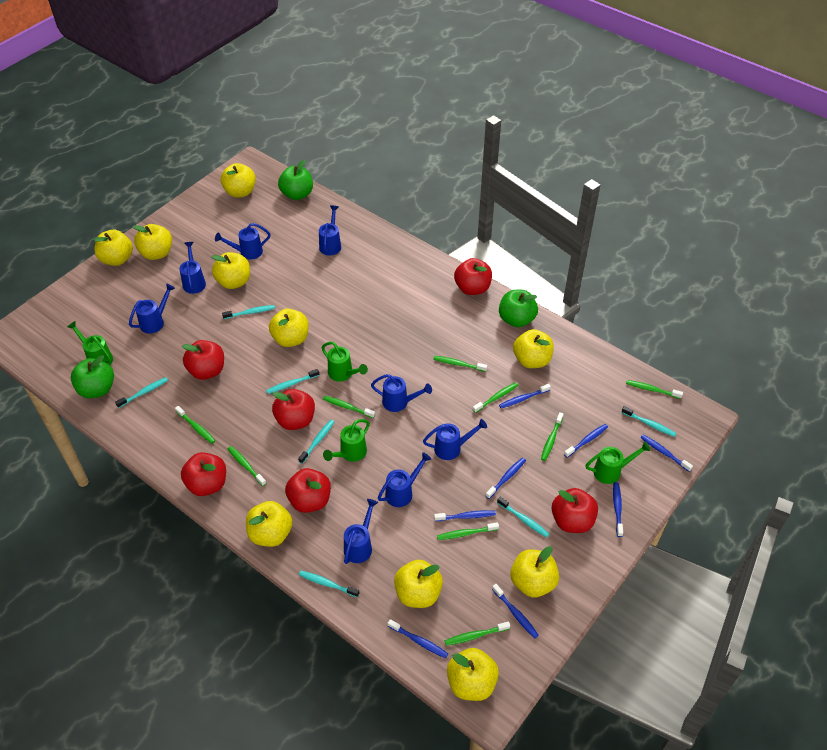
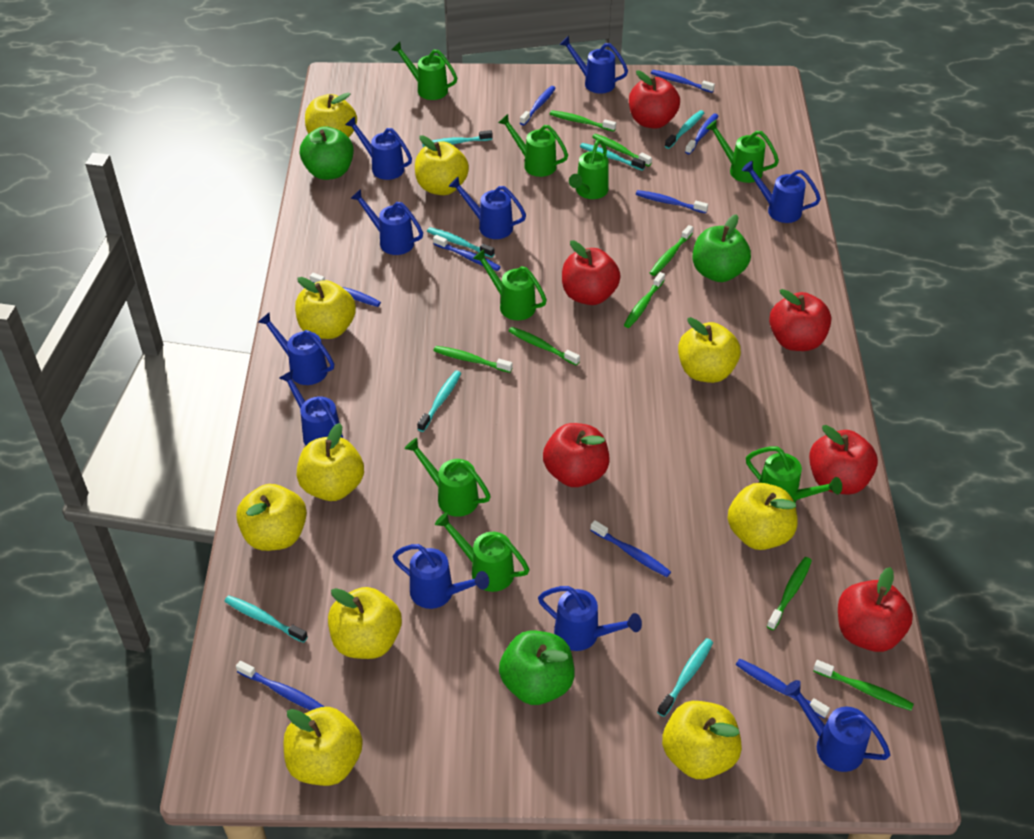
blue toothbrush: [388,619,448,658] [434,510,496,521] [486,458,526,499] [492,584,539,639] [499,384,551,408] [564,424,608,458] [613,482,623,537] [640,435,693,472] = 8 -> [236,661,324,710] [310,273,381,307] [433,235,501,271] [520,86,556,125] [590,520,671,577] [636,190,708,213] [651,70,715,93] [685,113,718,154] [736,659,830,718] = 9
blue watering can: [129,284,175,334] [179,242,206,294] [215,223,271,259] [319,205,341,256] [344,499,378,564] [371,374,432,412] [378,452,431,507] [423,419,487,460] = 8 -> [258,313,334,385] [279,370,343,446] [345,116,412,180] [350,189,423,255] [393,544,489,609] [448,177,526,239] [538,586,642,651] [560,36,628,94] [742,161,821,223] [784,680,890,772] = 10
green toothbrush: [175,406,215,444] [228,446,266,486] [323,396,375,418] [433,356,487,372] [437,522,499,540] [445,621,510,646] [473,382,518,413] [541,412,564,461] [626,380,683,399] = 9 -> [434,346,513,373] [509,327,580,366] [550,110,616,132] [592,134,652,167] [624,272,665,328] [650,225,693,276] [767,557,812,630] [813,660,914,711] = 8
green watering can: [67,321,113,365] [322,342,368,382] [323,419,370,462] [585,441,651,484] = 4 -> [392,42,457,100] [404,438,491,517] [435,512,530,592] [473,249,547,320] [498,114,568,177] [569,140,609,199] [706,120,779,183] [746,446,842,503] = 8

